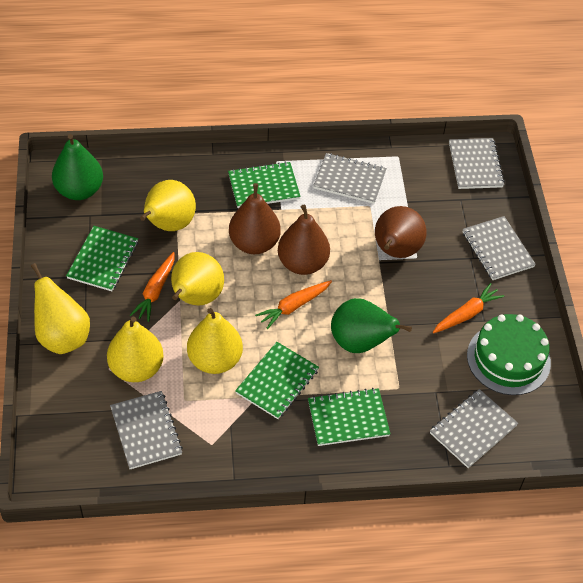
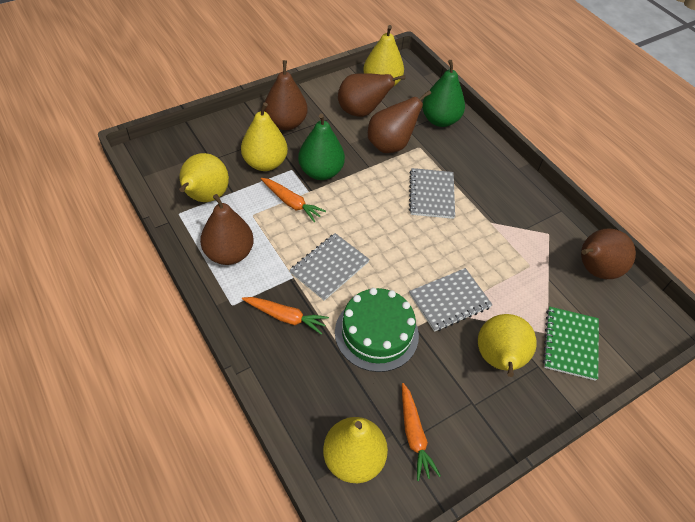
brown pear: [229,183,281,254] [278,205,330,275] [375,206,427,258] = 3 -> [200,194,254,265] [264,60,308,130] [338,73,405,117] [368,90,431,153] [581,228,636,279] = 5
green notebook: [66,226,138,291] [228,162,301,208] [235,342,319,419] [308,388,390,446] = 4 -> [543,306,599,381] = 1
grey notebook: [110,391,183,469] [313,153,387,204] [430,389,518,468] [449,138,505,189] [463,216,536,280] = 5 -> [289,233,370,301] [409,168,455,219] [409,268,493,332] = 3

